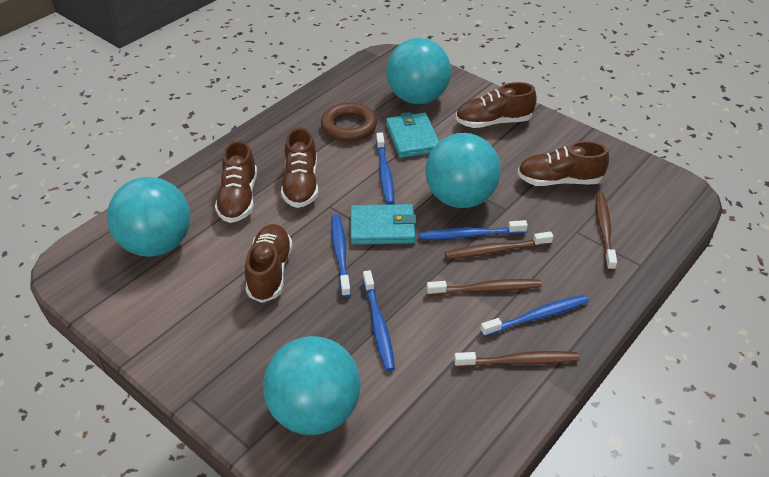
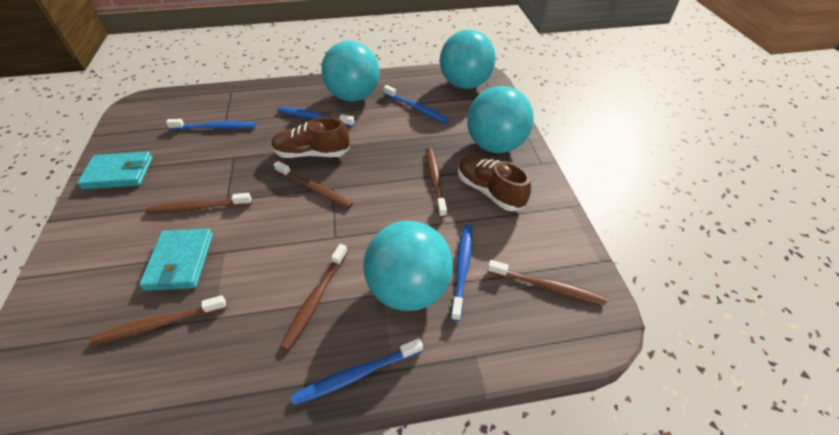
brown ring: [321,103,377,142] = 1 -> none = 0
brown shoe: [215,140,257,223] [245,224,293,303] [281,127,318,208] [456,82,537,128] [518,141,609,186] = 5 -> [271,117,350,158] [458,155,531,211] = 2
brown toothbrush: [427,279,542,296] [445,231,553,259] [454,351,580,367] [596,192,617,271] = 4 -> [90,295,227,346] [145,193,252,214] [274,161,353,208] [280,244,348,350] [426,148,447,218] [488,260,607,305] = 6

